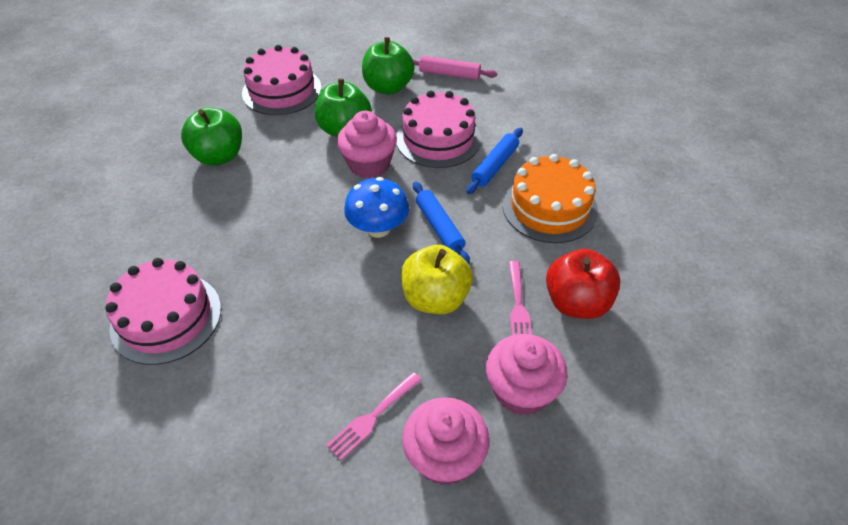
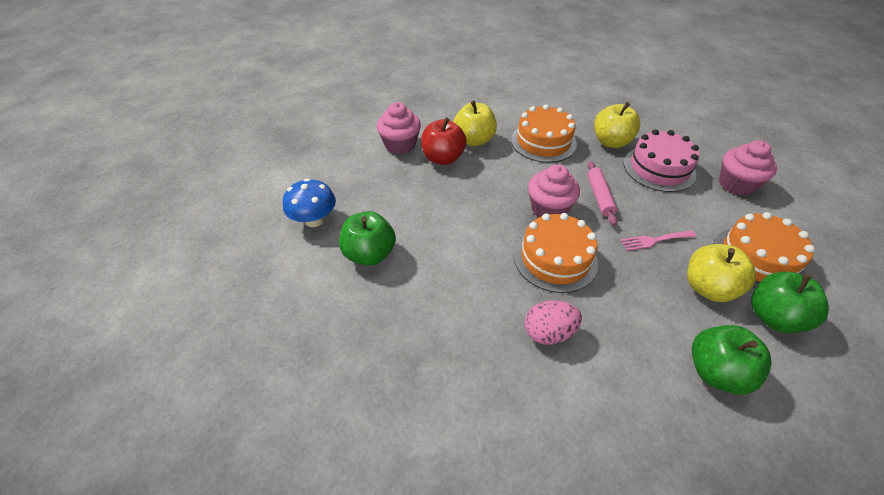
blue rolling pin: [413,181,470,264] [466,128,523,194] = 2 -> none = 0
orange cake: [503,154,598,243] = 1 -> [511,104,577,163] [514,213,598,293] [714,212,815,289] = 3
pink cake: [105,258,221,365] [242,45,321,115] [396,90,481,168] = 3 -> [624,129,700,192] = 1
pink egg: none = 0 -> [524,300,582,345] = 1
pink fork: [326,372,422,460] [509,261,532,335] = 2 -> [620,230,696,251] = 1
yellow apple: [401,245,473,314] = 1 -> [453,100,497,146] [594,102,640,148] [687,244,756,302] = 3

